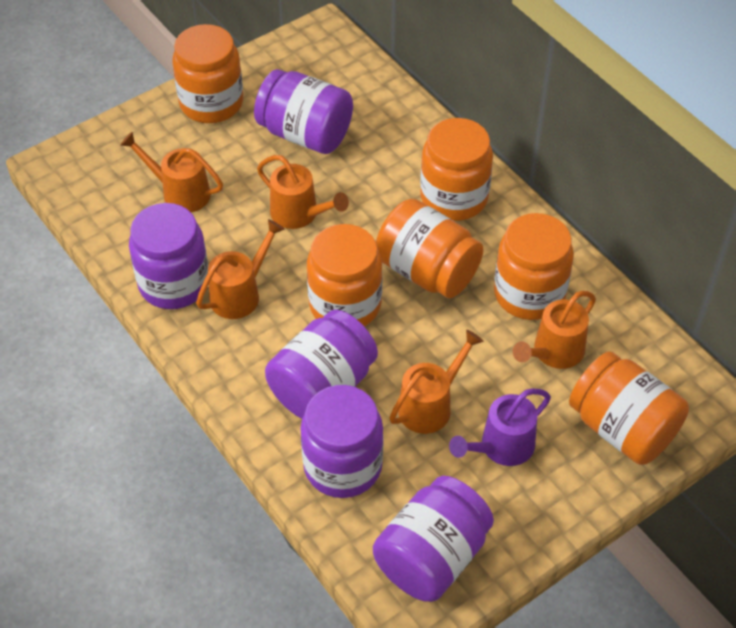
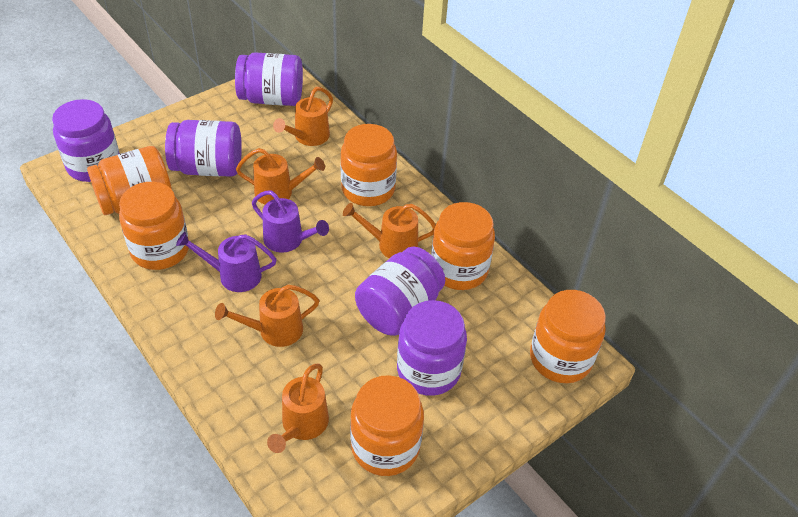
purple watering can: [449,388,551,466] = 1 -> [176,232,277,292] [252,191,329,253] = 2

